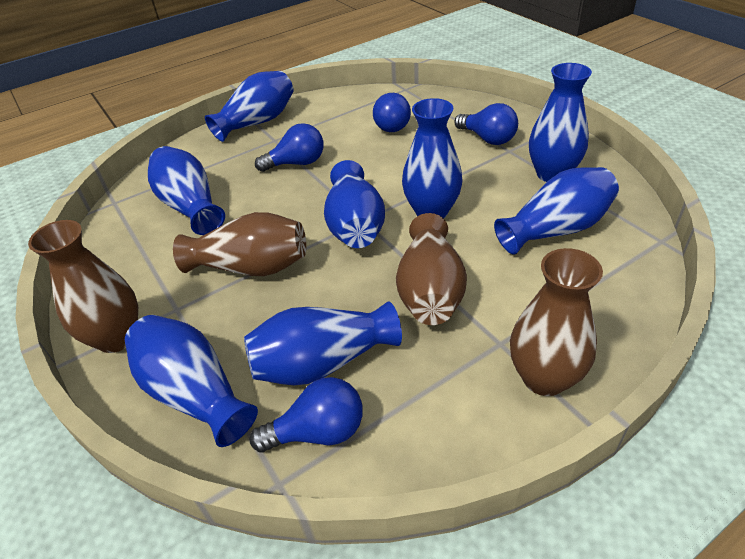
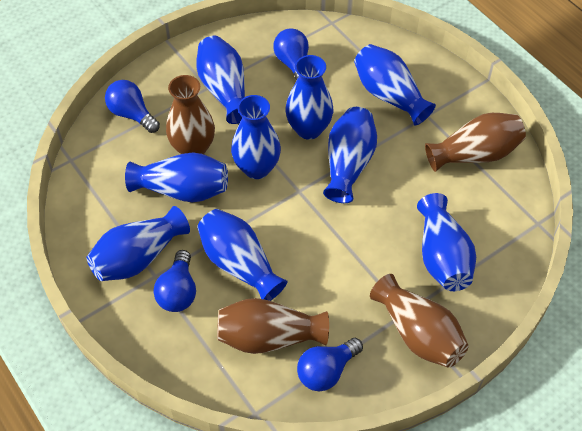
blue vase: [125,315,258,447] [148,146,225,235] [205,71,294,142] [244,301,402,385] [324,160,385,248] [402,98,463,219] [494,167,619,255] [529,63,592,182] = 8 -> [86,206,190,281] [125,152,228,202] [196,36,245,124] [197,209,288,301] [231,95,281,179] [285,55,333,140] [323,107,377,203] [354,44,436,126] [417,193,476,291] = 9

